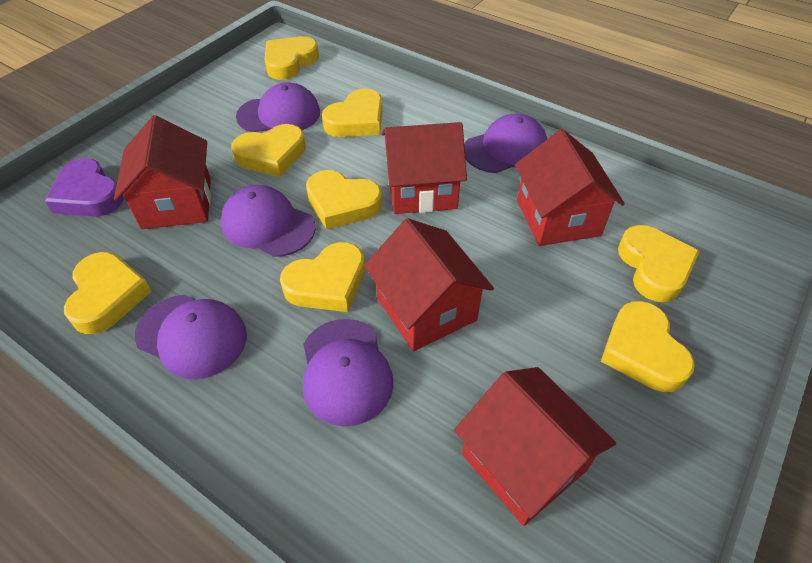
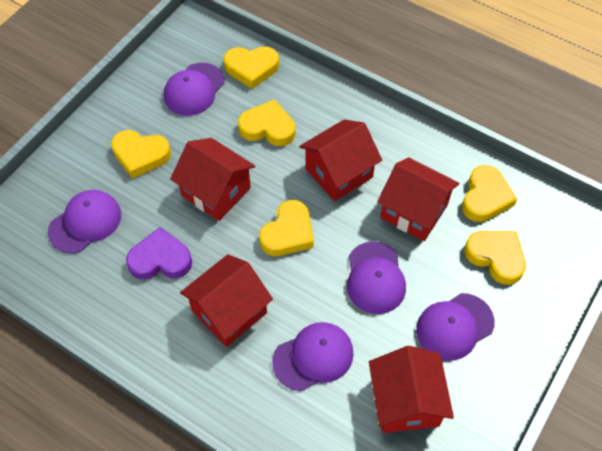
yellow heart: [64,252,151,334] [231,124,306,177] [265,36,319,80] [280,242,365,312] [306,170,382,230] [322,88,383,137] [601,301,695,392] [618,225,700,302] = 8 -> [111,130,171,179] [224,46,279,89] [238,99,295,146] [260,200,314,256] [462,165,517,222] [464,231,526,285] = 6

